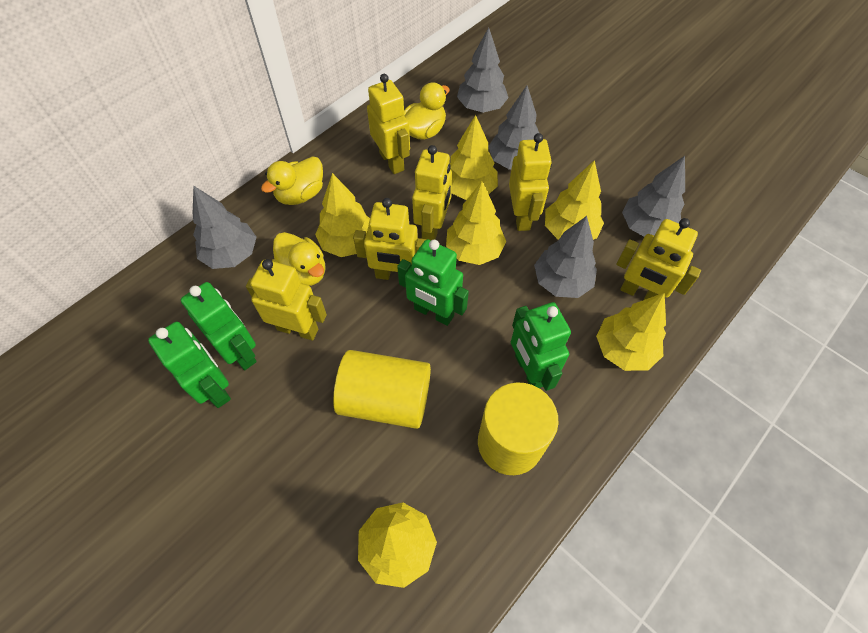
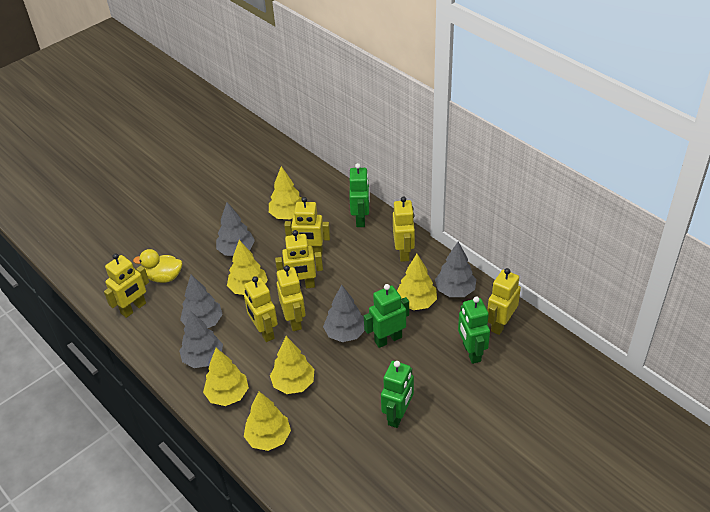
yellow cylinder: [333,350,431,429] [478,382,559,475] = 2 -> none = 0
yellow duck: [261,156,323,205] [272,232,325,286] [404,82,450,140] = 3 -> [133,249,182,283] = 1
yellow robot: [246,259,327,341] [353,198,426,280] [367,74,410,174] [412,145,452,240] [509,133,552,231] [616,218,701,300] = 6 -> [104,253,149,318] [244,276,278,342] [275,230,323,288] [277,265,305,331] [284,197,330,256] [393,196,415,262] [487,268,521,335] = 7

